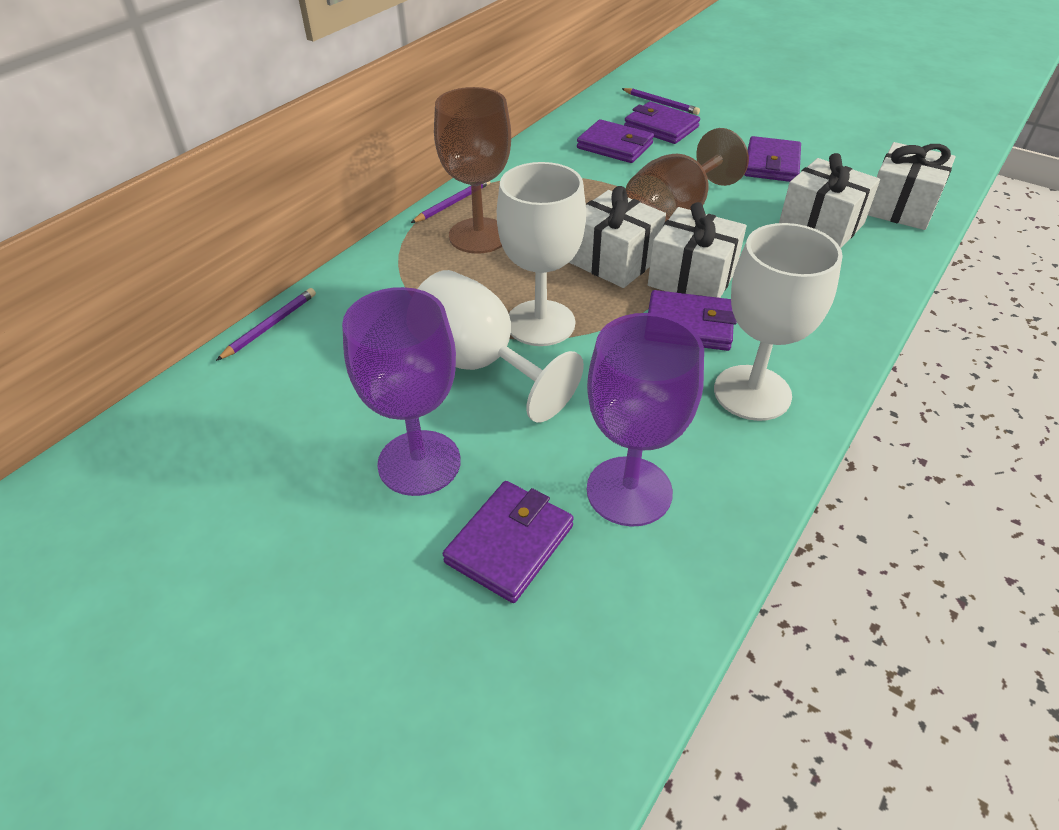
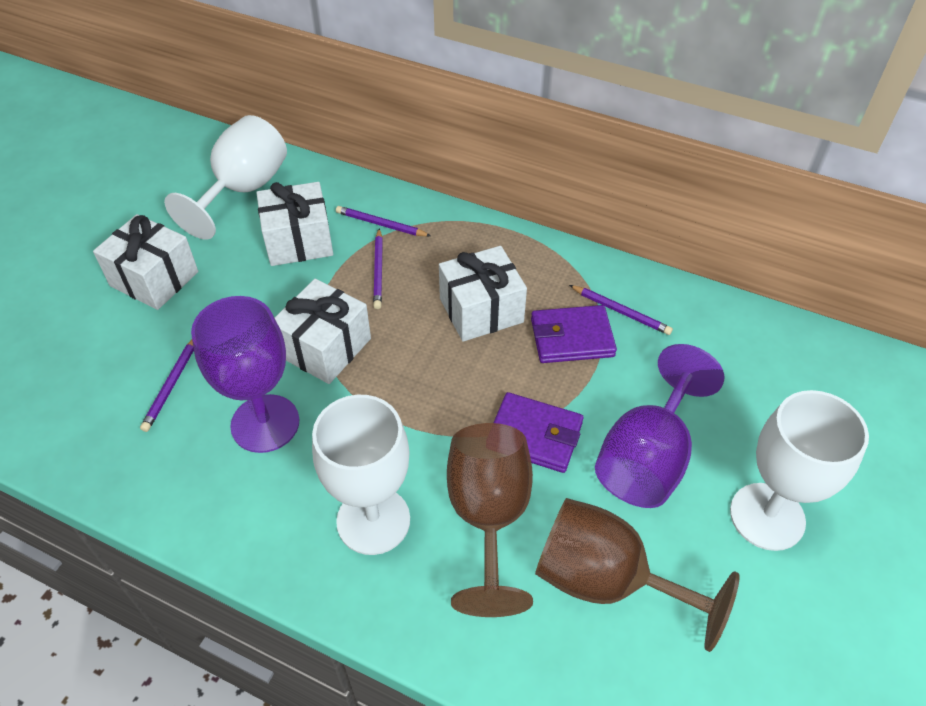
purple pencil: [216,288,316,361] [411,181,490,223] [622,88,700,115] = 3 -> [140,340,194,432] [336,206,431,236] [373,229,383,309] [569,285,673,335] = 4
purple wallet: [443,481,574,603] [577,119,654,163] [624,101,700,144] [648,290,737,351] [744,136,801,182] = 5 -> [494,392,584,473] [531,305,617,363] = 2

